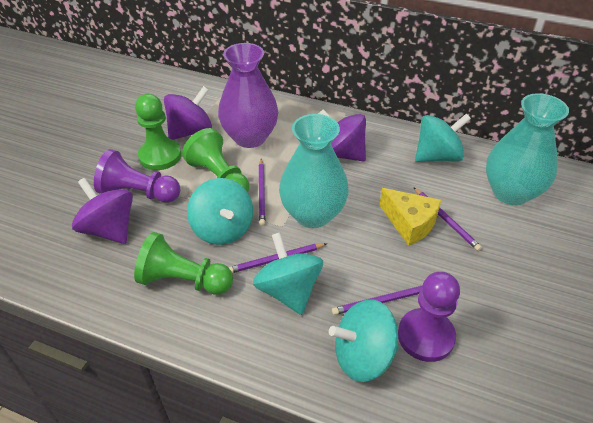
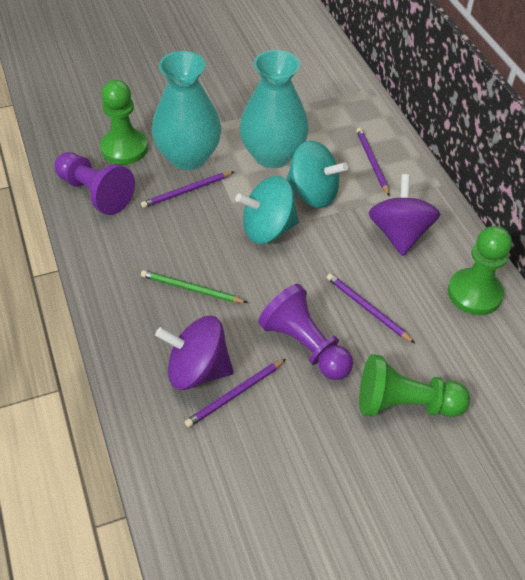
green pencil: none = 0 -> [141,270,248,303] = 1
purple spinning top: [72,178,133,244] [164,86,212,140] [319,109,366,161] = 3 -> [155,316,234,390] [369,174,440,256] = 2
purple vase: [218,43,278,148] = 1 -> none = 0
turquoise spinning top: [187,178,253,245] [253,232,323,315] [329,299,399,382] [415,114,471,162] = 4 -> [235,176,299,244] [286,140,348,208] = 2
yellow cheese: [379,188,441,246] = 1 -> none = 0

